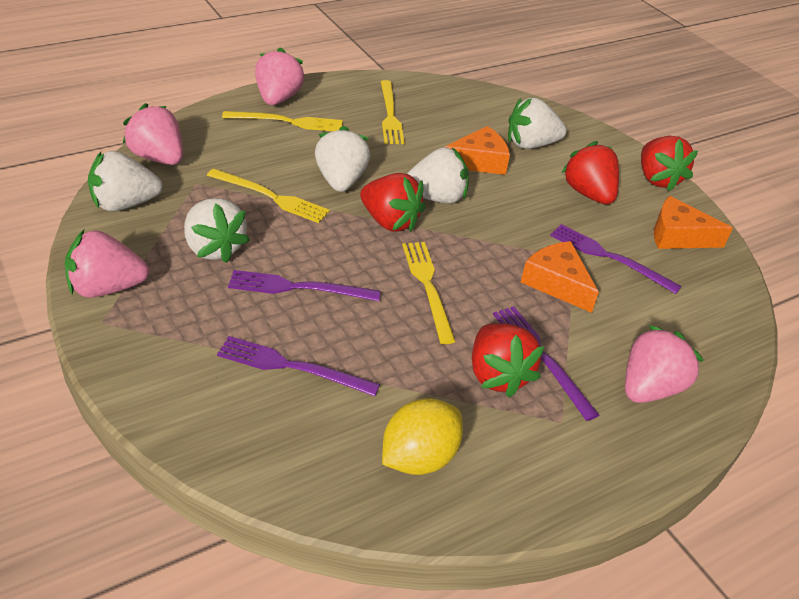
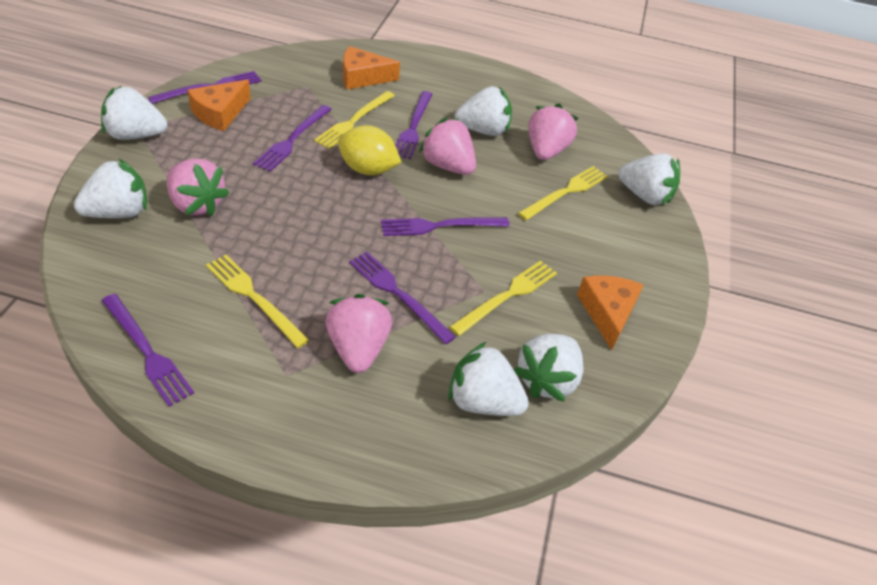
purple fork: [217,336,380,396] [228,270,380,301] [493,306,599,421] [550,224,682,294] = 4 -> [101,294,194,407] [148,71,262,104] [253,105,332,172] [349,252,456,344] [381,217,510,236] [396,91,432,159] = 6
red strawberry: [360,173,426,232] [472,323,544,398] [561,141,619,205] [641,136,698,191] = 4 -> none = 0
white strawberry: [88,151,163,212] [184,198,250,263] [315,126,370,192] [407,147,469,204] [508,98,567,149] = 5 -> [74,158,147,218] [101,85,167,140] [448,342,529,416] [455,86,512,136] [513,334,583,402] [618,153,680,205] = 6

